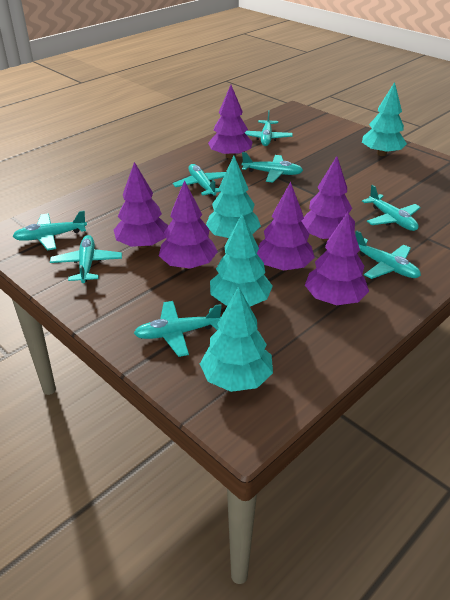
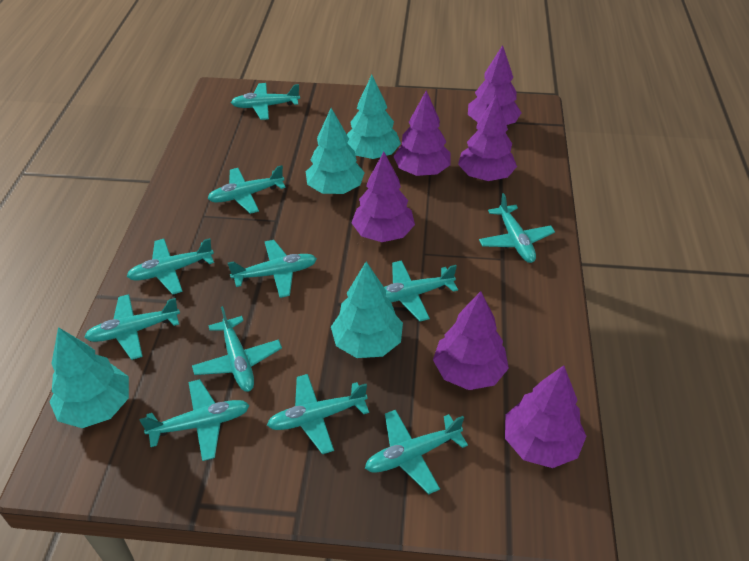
turquoise plane: [13,210,87,250] [50,235,122,283] [134,301,222,357] [173,164,226,197] [242,152,303,182] [245,110,293,146] [355,230,421,279] [362,185,421,231] = 8 -> [84,294,180,360] [126,238,214,295] [139,379,249,461] [192,306,282,392] [207,165,286,214] [228,240,317,298] [231,83,300,120] [267,374,369,454] [365,410,468,494] [384,260,458,322] [479,193,555,263] = 11

